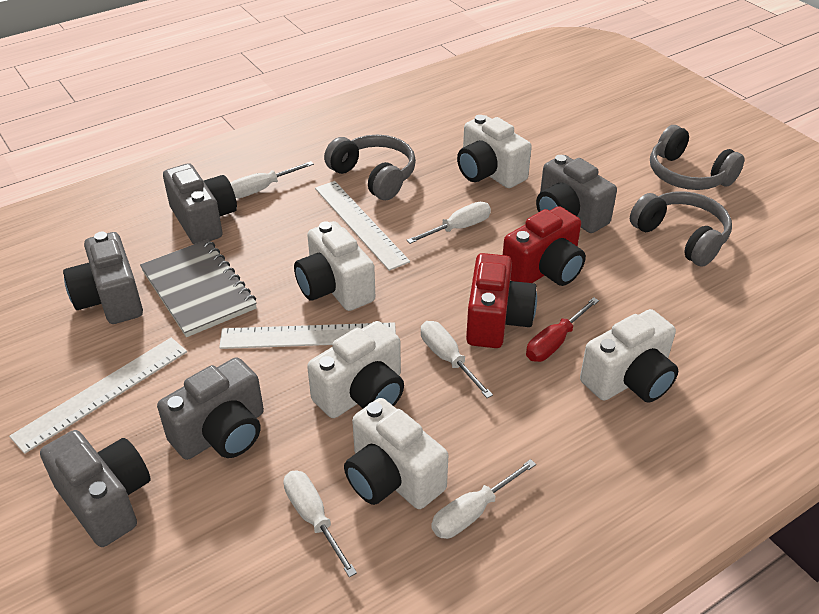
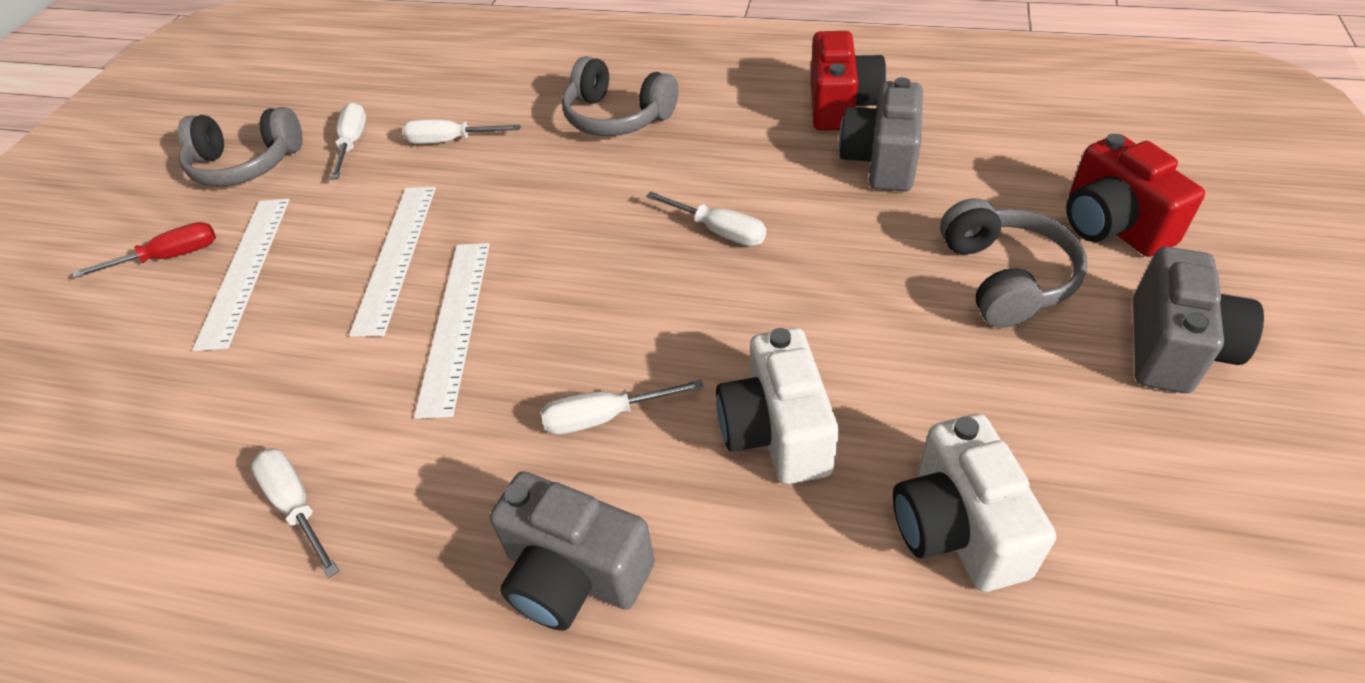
grey camera: [40,430,150,547] [63,232,143,324] [157,357,264,460] [163,163,237,244] [536,155,617,233] = 5 -> [490,471,655,631] [839,77,923,192] [1133,247,1264,393] = 3
grey notebook: [140,239,257,337] = 1 -> none = 0
white camera: [294,221,375,311] [307,321,404,418] [344,398,448,509] [457,115,532,188] [580,309,678,403] = 5 -> [716,328,839,484] [893,414,1056,592] = 2

